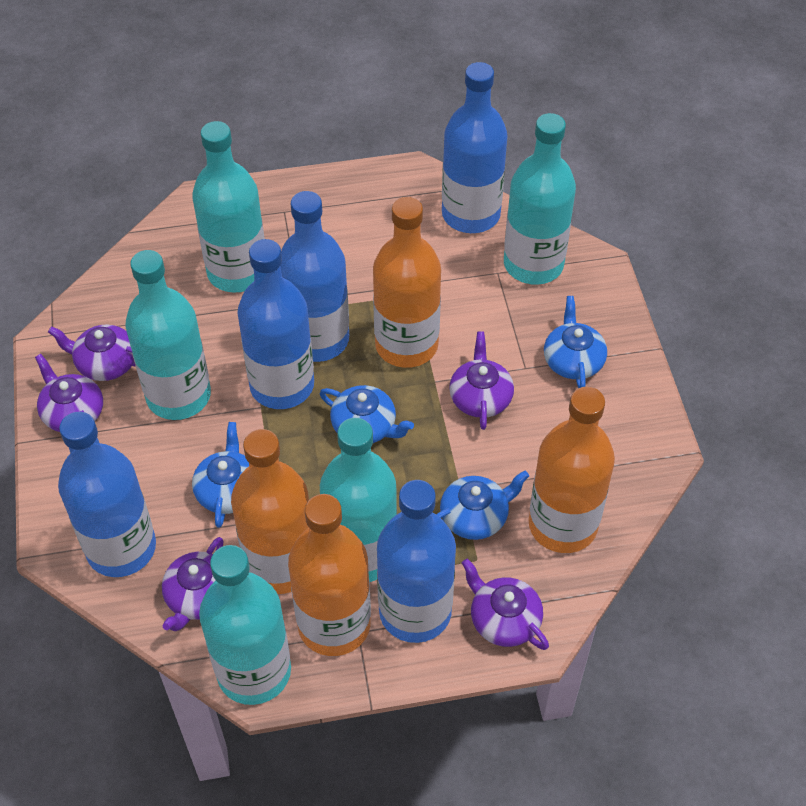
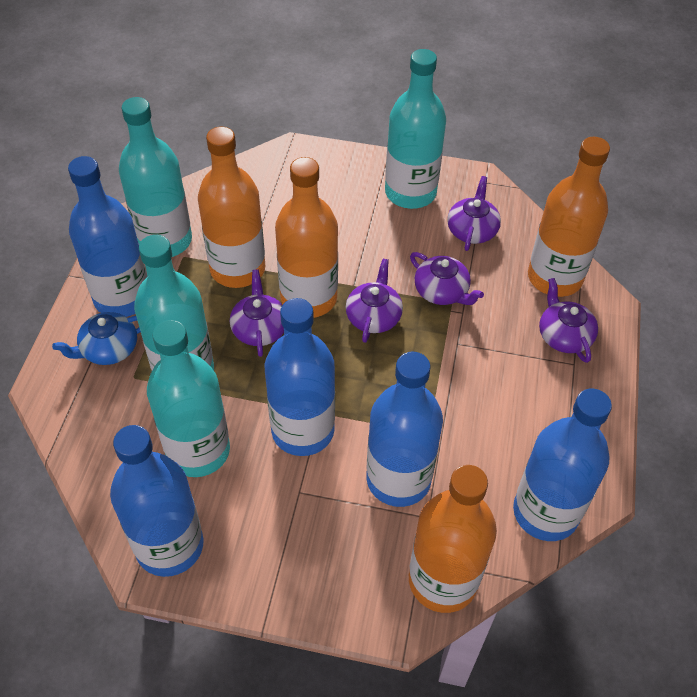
blue teapot: [192,422,249,528] [320,385,414,443] [436,471,529,540] [544,296,607,388] = 4 -> [52,312,141,365] = 1
turquoise bottle: [125,250,211,420] [192,121,265,293] [199,545,291,705] [320,418,397,582] [504,113,576,285] = 5 -> [119,97,192,257] [134,235,214,370] [147,320,230,477] [385,49,446,209] = 4

